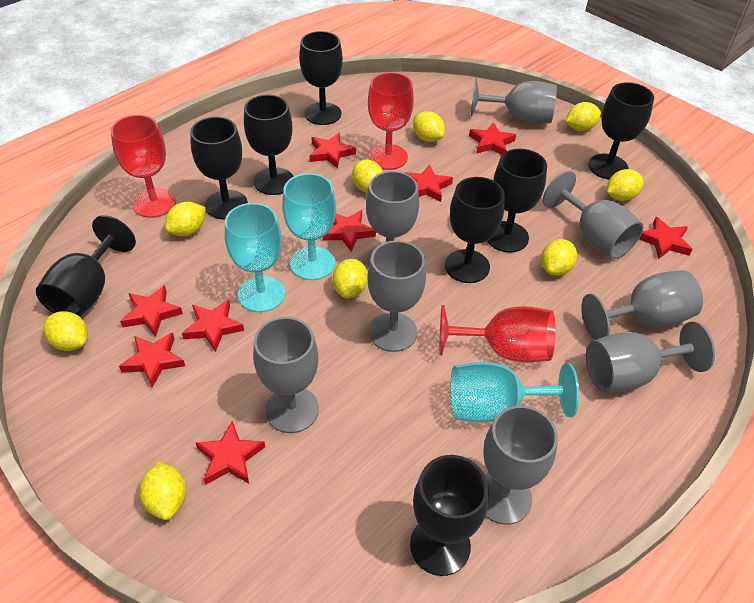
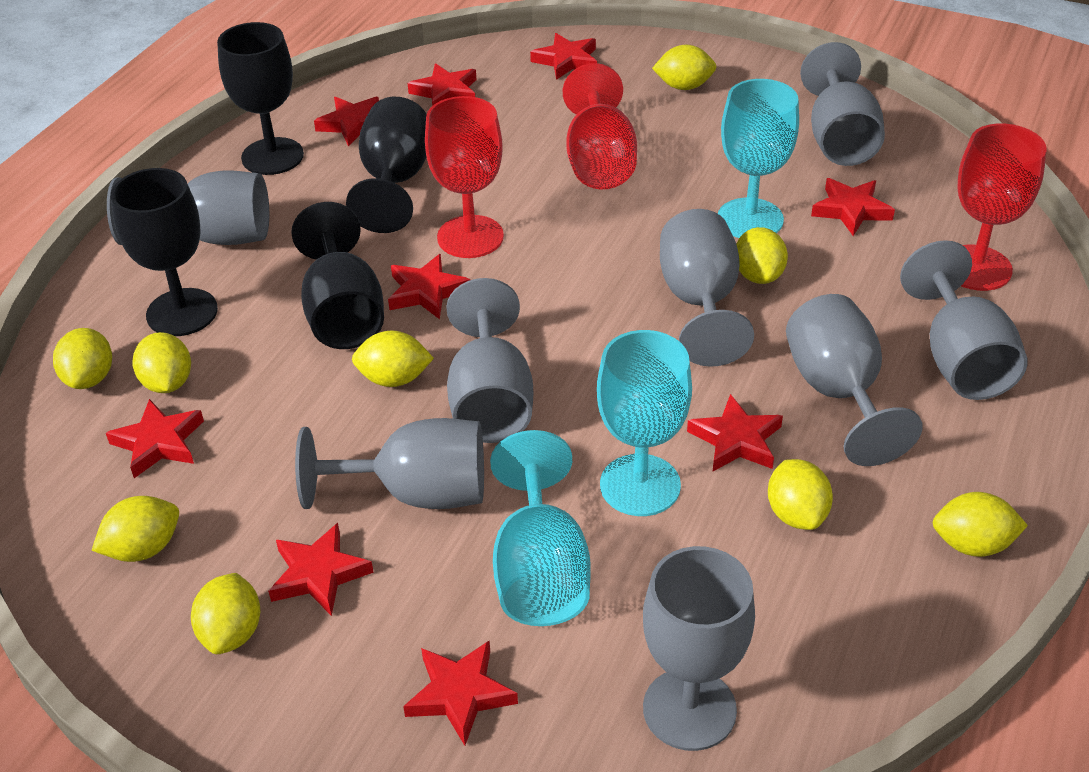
black goblet: [36,215,136,317] [190,117,248,219] [244,95,294,195] [299,31,343,125] [410,455,488,576] [445,177,505,283] [487,149,547,253] [589,82,654,179] = 8 -> [111,168,218,336] [217,22,304,175] [291,202,384,349] [346,97,427,233] = 4

